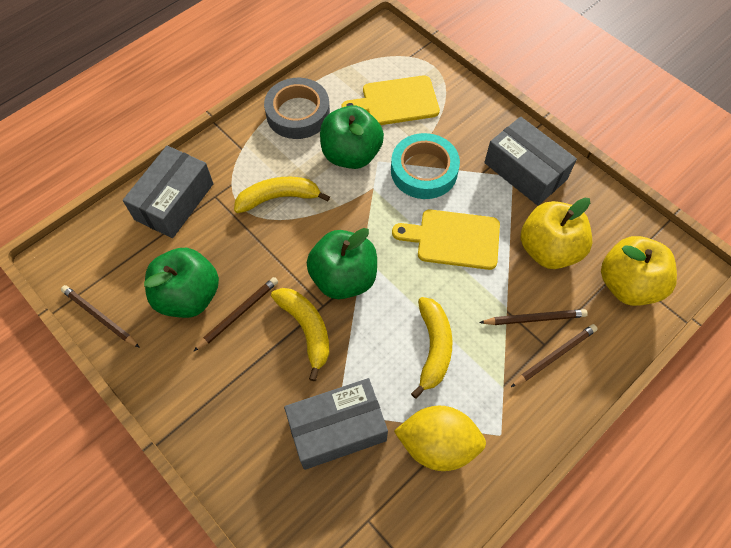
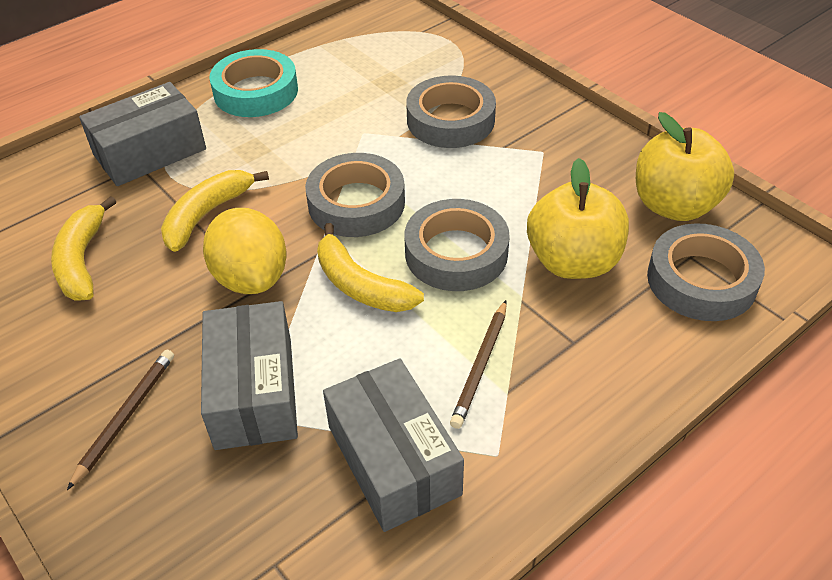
brown pencil: [61,285,140,348] [193,277,278,352] [479,309,588,325] [511,324,598,387] = 4 -> [67,349,174,490] [450,300,507,429] = 2
green apple: [144,248,219,318] [307,228,377,299] [320,105,384,169] = 3 -> none = 0
grey tape: [264,78,330,139] = 1 -> [305,153,405,237] [405,199,510,291] [406,76,496,148] [647,223,765,321] = 4
yellow cutting board: [341,75,440,125] [392,210,500,270] = 2 -> none = 0

